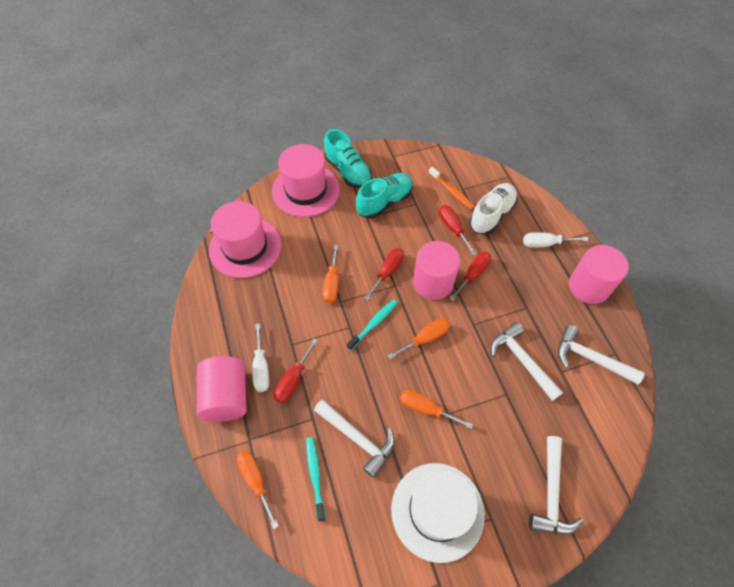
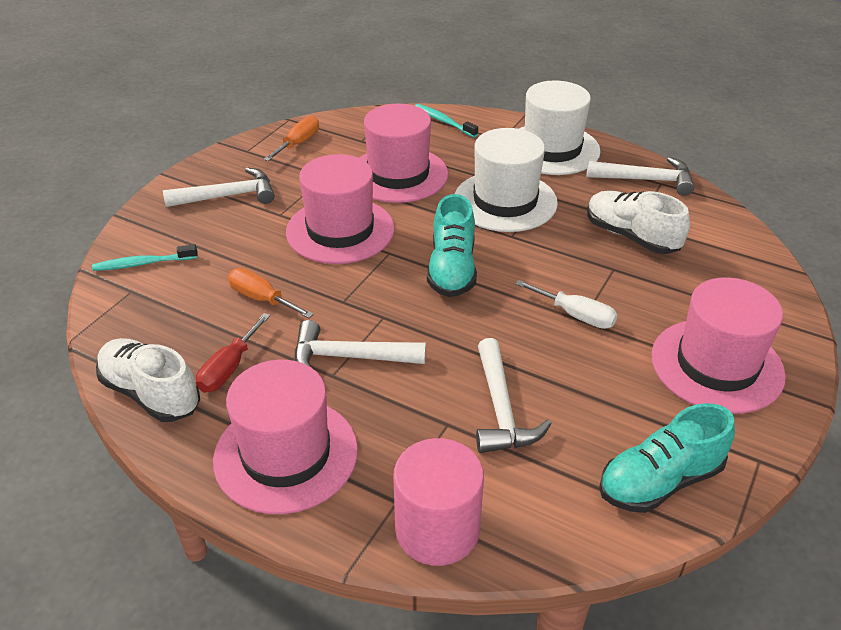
orange screwdriver: [236,451,279,529] [323,244,338,303] [387,318,450,359] [400,390,474,429] = 4 -> [228,268,314,318] [264,116,319,161] = 2
orange toothbrush: [429,167,475,209] = 1 -> none = 0
pink cylinder: [197,356,247,422] [413,241,460,300] [569,245,629,304] = 3 -> [393,438,484,566] = 1
pink hat: [209,201,281,278] [272,144,340,217] = 2 -> [213,360,358,514] [286,154,395,264] [359,103,448,203] [651,277,786,414] = 4
red screwdriver: [274,338,318,403] [364,248,404,301] [439,205,477,255] [449,252,491,301] = 4 -> [196,313,270,393] = 1
white hat: [391,463,485,563] = 1 -> [455,128,558,232] [519,80,601,175] = 2
white screwdriver: [252,323,269,392] [523,232,589,248] = 2 -> [515,280,617,329] = 1
white shoe: [469,183,518,235] = 1 -> [96,338,200,422] [587,191,690,254] = 2

